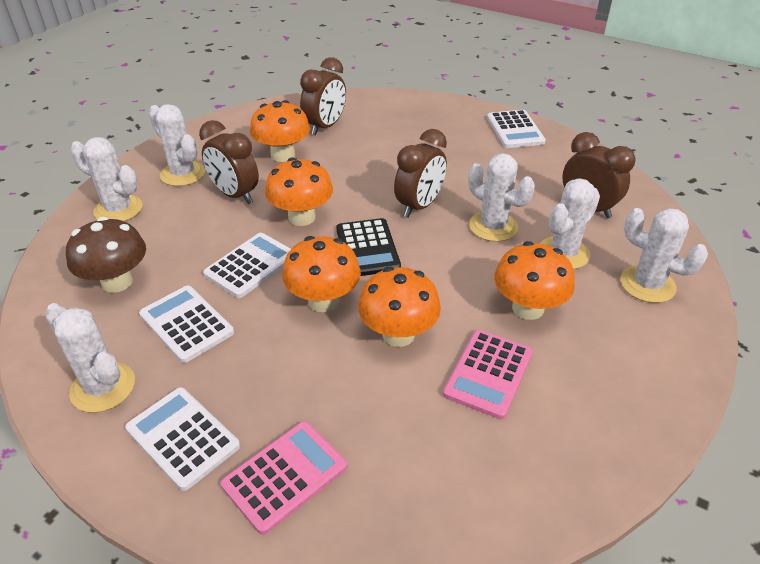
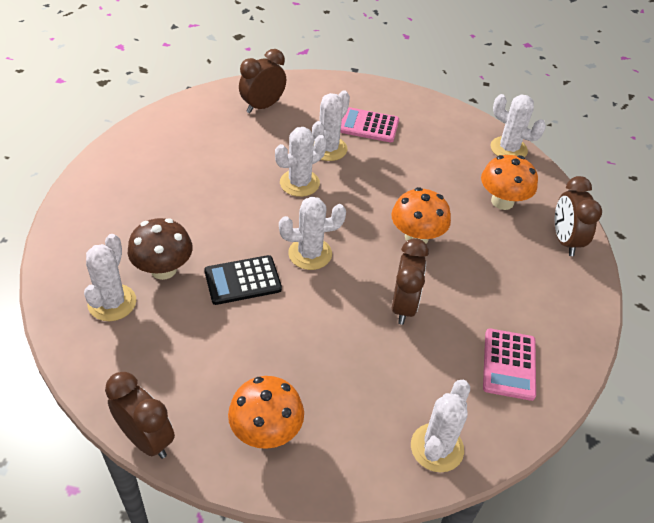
orange mushroom: [250,100,310,162] [265,157,333,226] [282,236,361,312] [358,267,441,347] [494,241,575,320] = 5 -> [228,376,304,449] [391,187,451,244] [481,155,538,210] = 3
white calculator: [125,387,240,491] [139,286,234,363] [203,233,291,298] [487,110,546,148] = 4 -> none = 0

